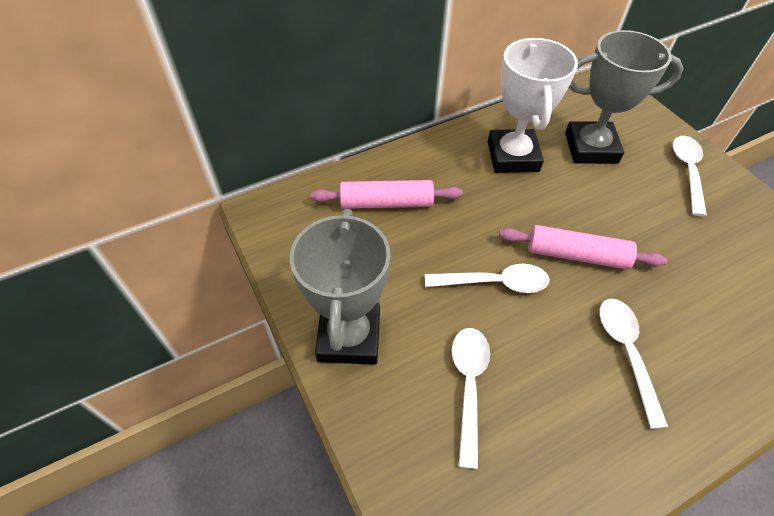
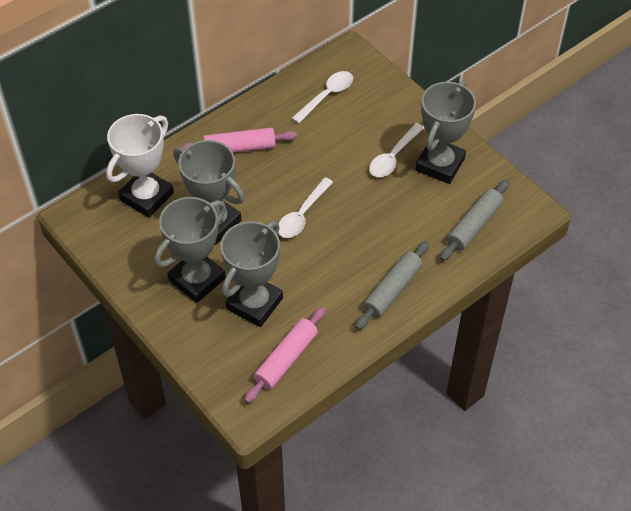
grey rolling pin: none = 0 -> [355,241,429,330] [440,180,509,261] = 2
grey trophy: [290,209,391,365] [565,30,684,164] = 2 -> [154,197,226,303] [173,140,245,245] [220,221,283,327] [415,81,476,184] = 4
white spoon: [425,264,549,293] [452,328,490,469] [599,299,668,429] [673,136,707,216] = 4 -> [278,177,333,238] [292,71,353,124] [369,123,424,177] = 3

